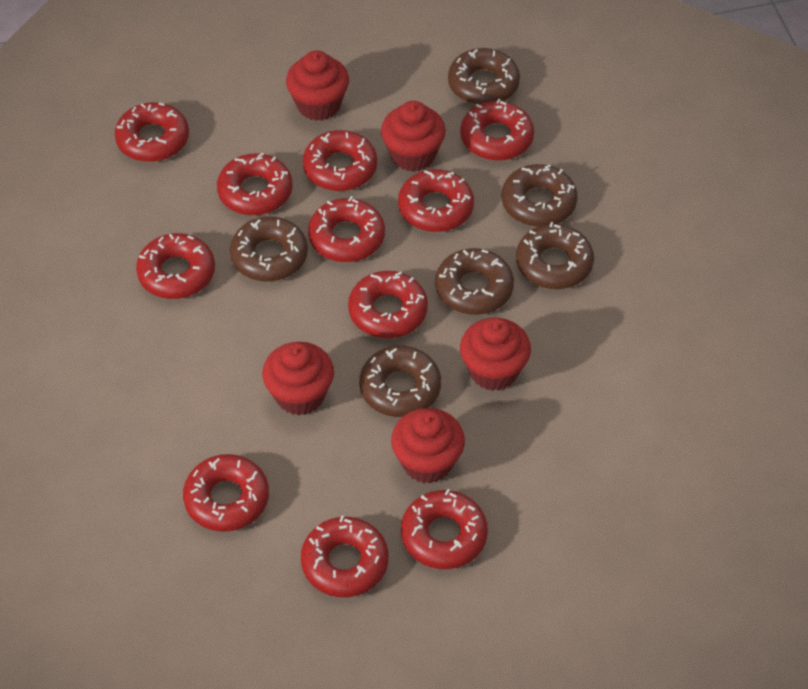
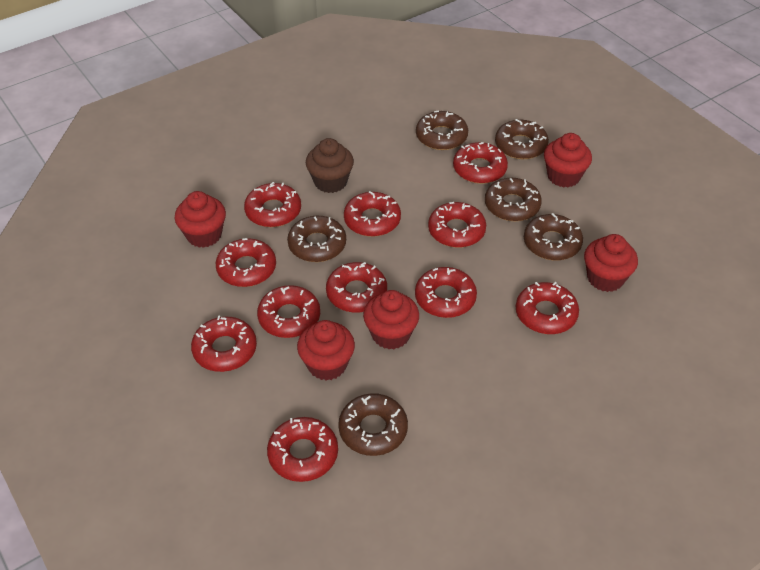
brown cupcake: none = 0 -> [306,138,354,193] = 1

